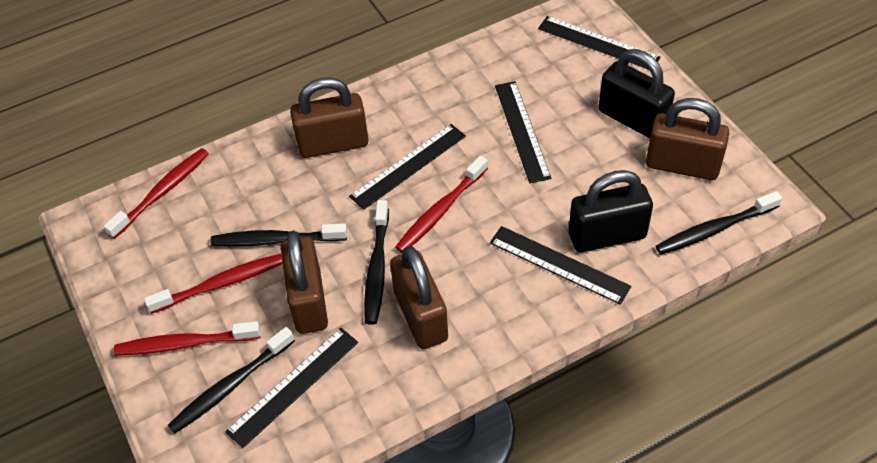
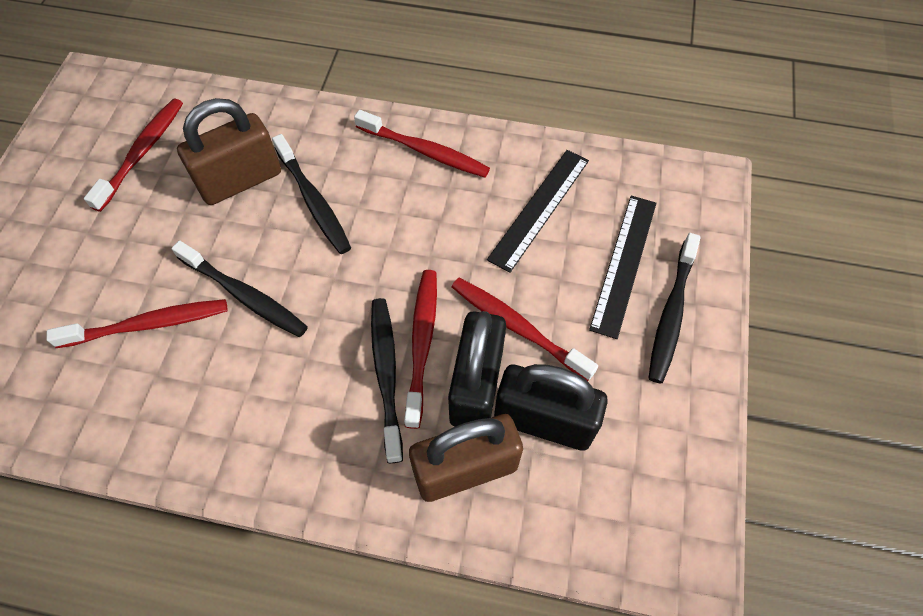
black ruler: [225,328,358,448] [349,124,466,210] [490,226,631,305] [495,81,551,183] [538,16,661,70] = 5 -> [487,150,589,273] [589,196,657,339] = 2
brown padlock: [281,231,328,334] [290,77,368,158] [390,246,448,349] [646,98,729,180] = 4 -> [177,98,281,205] [409,414,523,502] = 2
red toothbrush: [103,148,209,239] [114,321,261,355] [144,254,283,314] [395,156,488,253] = 4 -> [46,299,227,348] [84,99,183,212] [354,110,490,177] [404,270,437,429] [452,278,598,381] = 5

